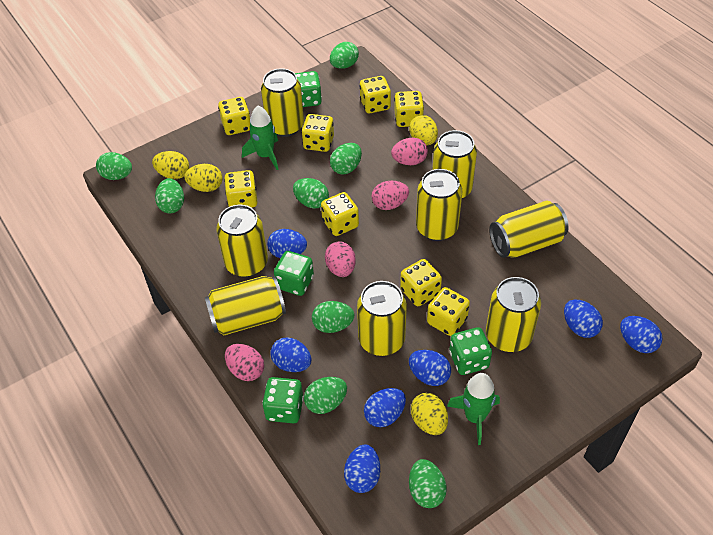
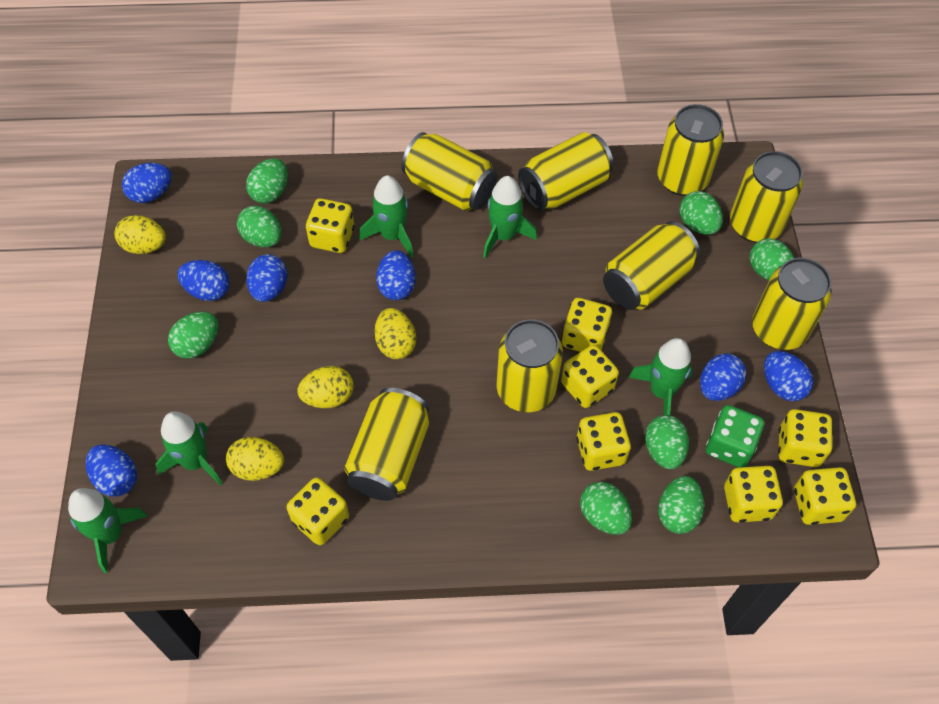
green dice: [262,377,304,423] [274,251,314,296] [295,71,322,107] [449,327,492,375] = 4 -> [706,405,764,467] = 1
green rocket: [242,105,279,170] [447,373,500,445] = 2 -> [68,488,147,573] [156,411,223,486] [359,175,414,258] [483,176,537,258] [629,338,693,415] = 5
pink egg: [225,344,264,381] [325,241,356,277] [371,181,409,210] [391,138,428,165] = 4 -> none = 0

